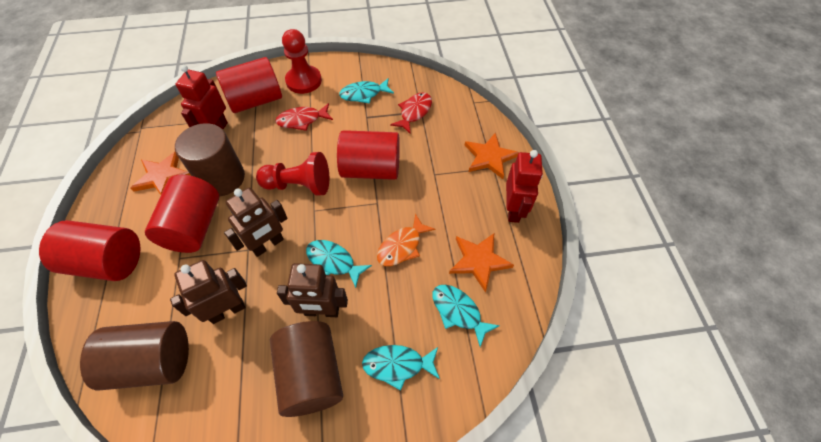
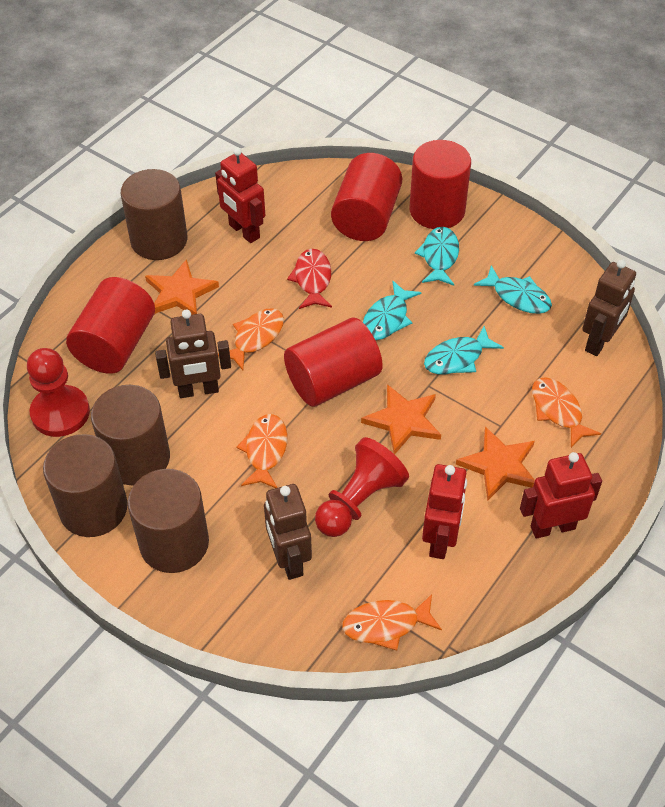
brown cylinder: [80,321,189,391] [175,123,245,196] [270,321,343,417] = 3 -> [43,434,128,537] [91,385,170,486] [121,169,187,260] [128,469,209,573] = 4
orange fish: [377,213,435,266] = 1 -> [218,308,284,370] [236,414,287,488] [342,594,442,651] [532,377,601,448] = 4
red fish: [275,103,333,131] [390,92,432,134] = 2 -> [287,249,332,309] = 1
red robot: [176,65,228,129] [506,150,543,223] = 2 -> [215,147,265,243] [422,464,467,559] [520,452,602,538] = 3

